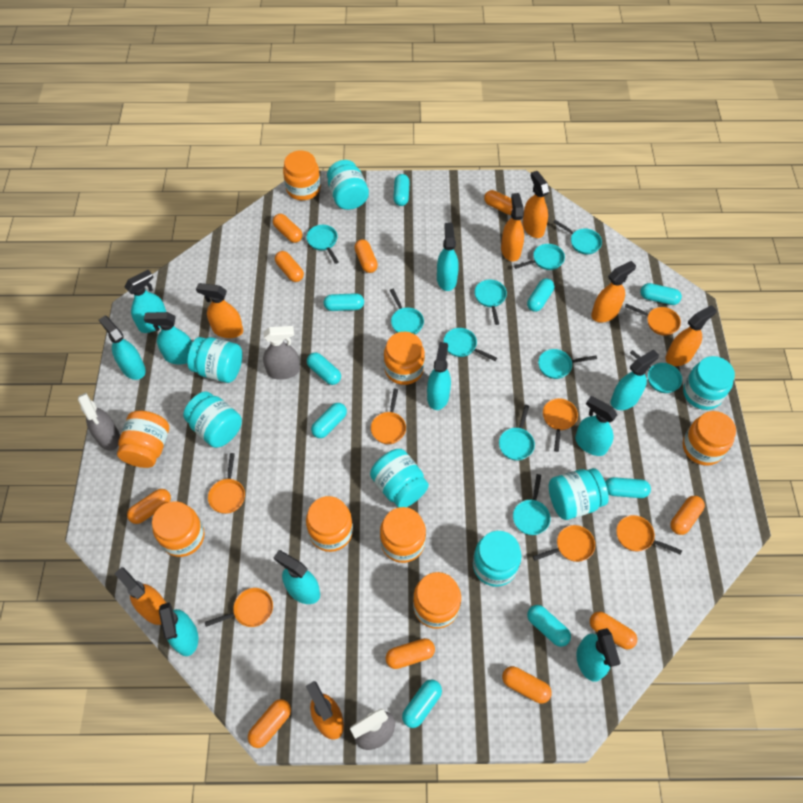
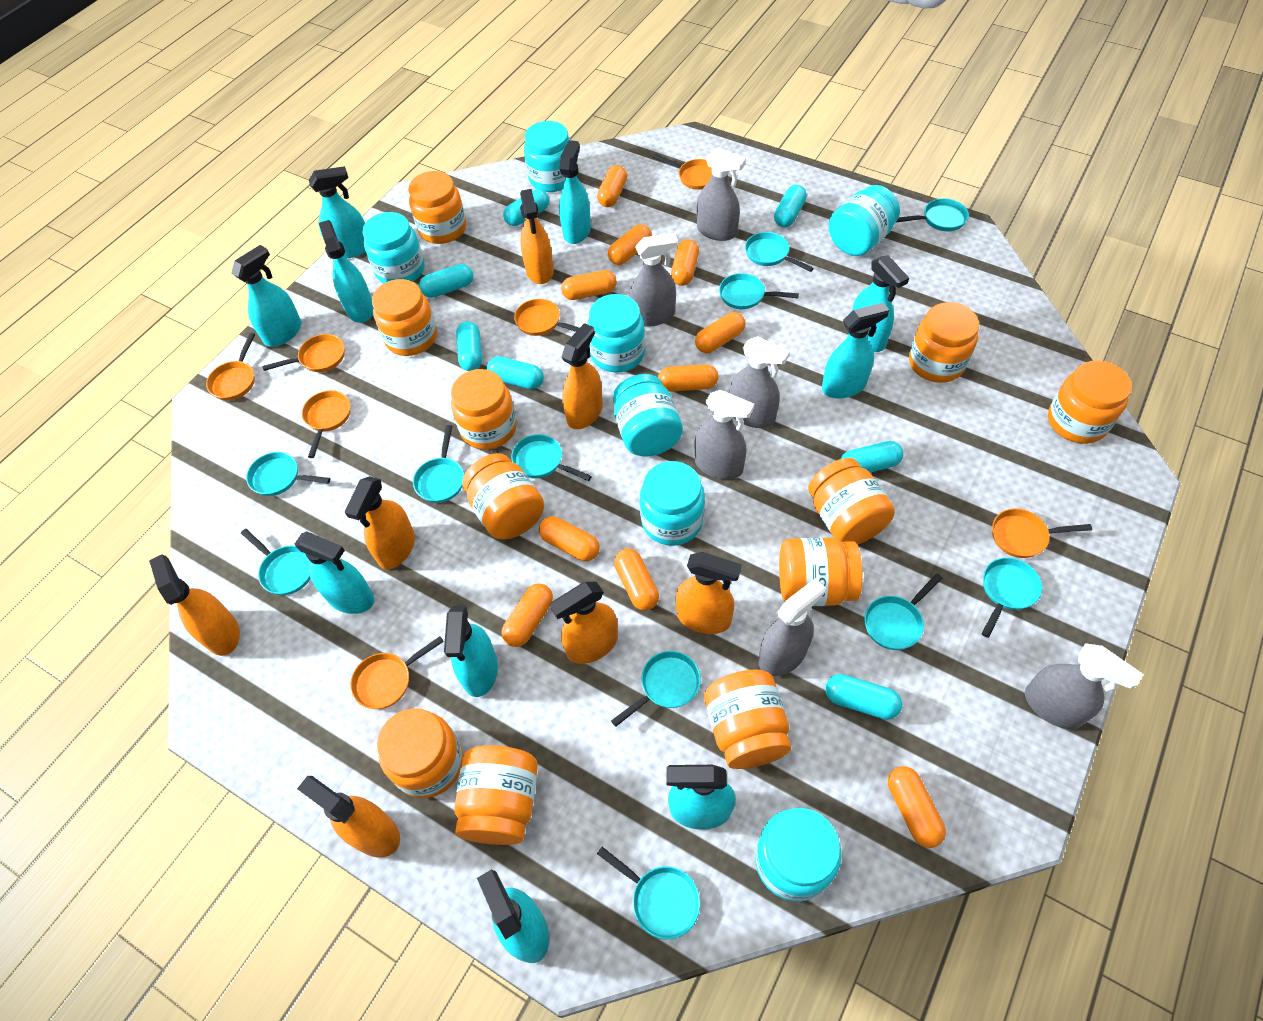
grey spray bottle: [78,393,120,451] [263,326,300,380] [350,709,395,750] = 3 -> [630,233,678,327] [695,390,754,479] [697,148,746,241] [730,336,790,428] [759,578,826,676] [1025,643,1144,729] = 6
orange jar: [117,410,169,468] [152,501,205,557] [283,150,321,200] [306,496,353,552] [380,507,426,563] [384,332,425,385] [413,572,461,629] [683,411,736,466] = 8 -> [372,279,437,356] [377,708,463,798] [408,171,466,244] [451,369,517,450] [454,745,538,845] [462,453,544,539] [704,670,791,769] [779,537,863,606] [808,458,895,545] [909,302,979,383] [1048,360,1132,444] = 11
turquoise capsule: [307,352,341,385] [311,403,347,438] [324,293,364,311] [393,174,410,206] [402,679,442,728] [527,278,554,312] [527,605,571,647] [605,477,651,498] [640,283,682,305] = 9 -> [419,264,473,298] [456,321,482,371] [487,356,544,389] [503,189,549,226] [774,185,807,227] [825,674,902,720] [841,441,903,472] = 7
turquoise pan: [306,225,339,264] [390,289,424,334] [443,328,497,361] [474,280,507,325] [499,405,535,461] [513,474,551,535] [514,244,565,270] [538,349,597,379] [553,220,602,255] [630,350,682,393] = 10 -> [241,529,311,595] [246,452,330,496] [413,425,464,503] [511,434,592,481] [597,847,700,940] [611,651,701,727] [719,273,799,309] [745,232,814,272] [864,573,942,650] [897,198,969,231] [981,557,1042,638] = 11

